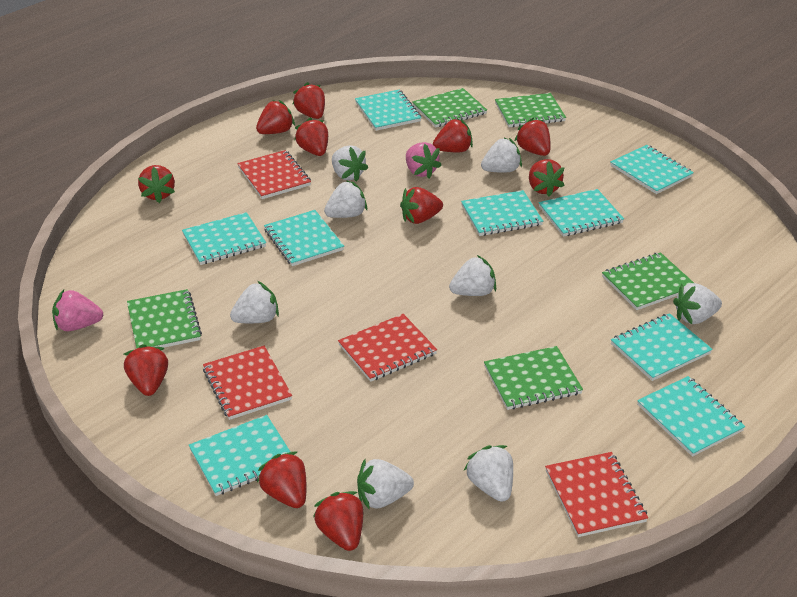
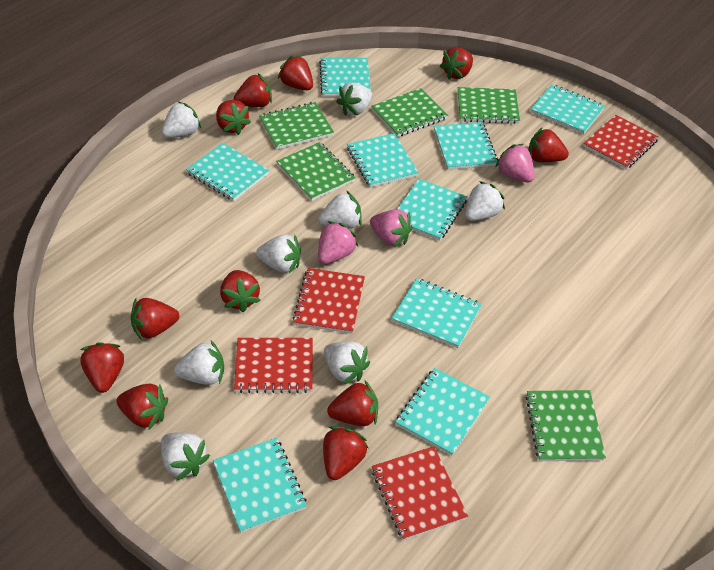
pink strawberry: [52,290,103,331] [406,142,442,178] = 2 -> [318,221,358,264] [370,209,413,247] [496,144,535,182] = 3

